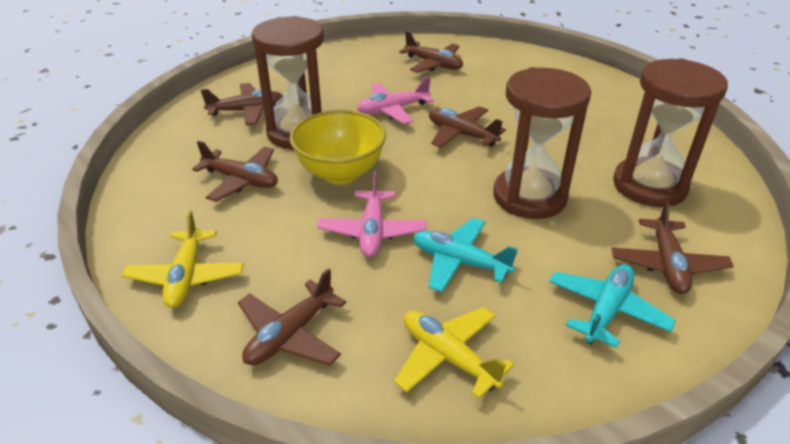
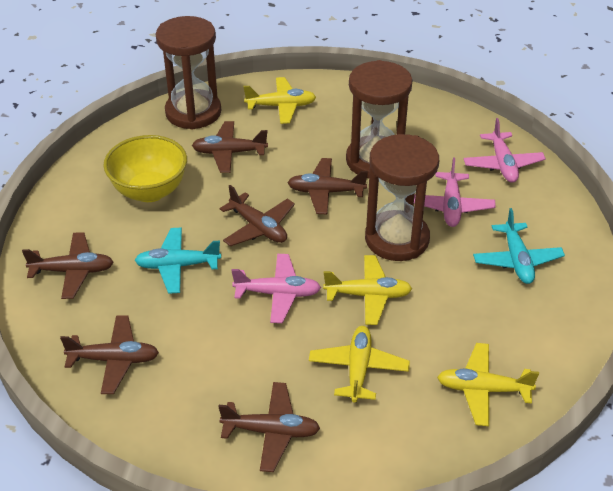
pink plane: [317,171,426,257] [357,76,434,124] = 2 -> [231,254,321,323] [414,158,496,227] [463,118,546,183] = 3
yellow plane: [122,210,244,308] [394,307,514,399] = 2 -> [244,77,316,124] [309,326,410,403] [323,255,412,325] [437,343,539,426] = 4

